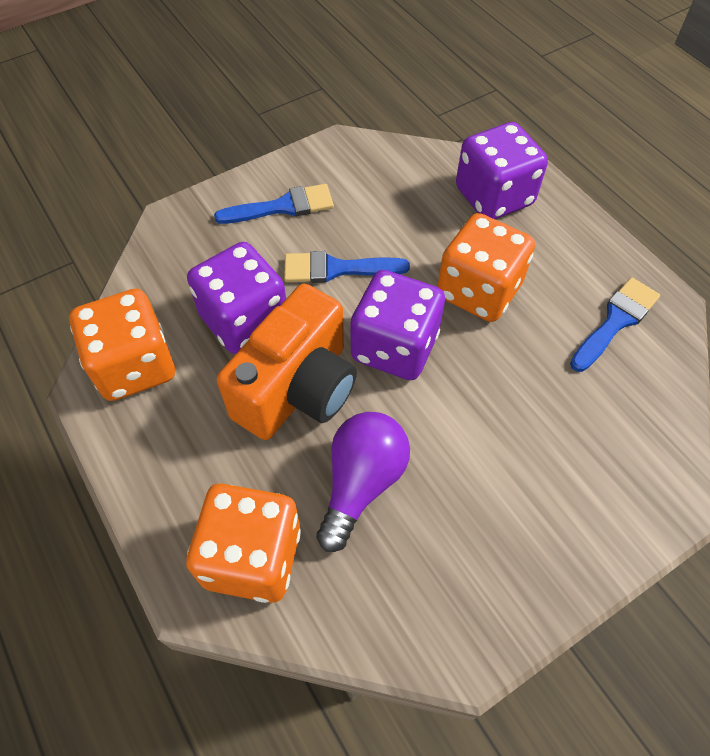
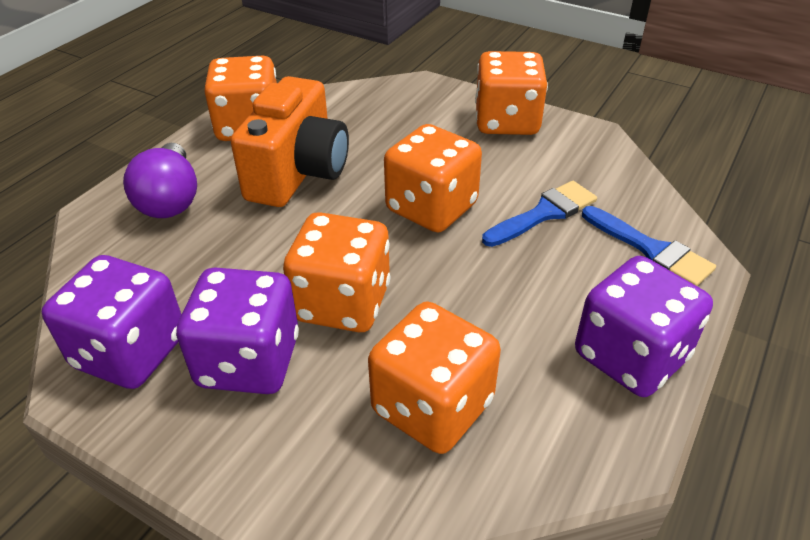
blue brush: [214,184,334,224] [284,251,410,283] [570,277,660,372] = 3 -> [482,181,597,247] [582,206,716,286] = 2
orange dice: [69,289,175,401] [186,484,301,603] [437,213,535,322] = 3 -> [204,56,277,141] [283,212,391,332] [368,302,501,454] [384,124,482,232] [475,51,548,135] = 5

